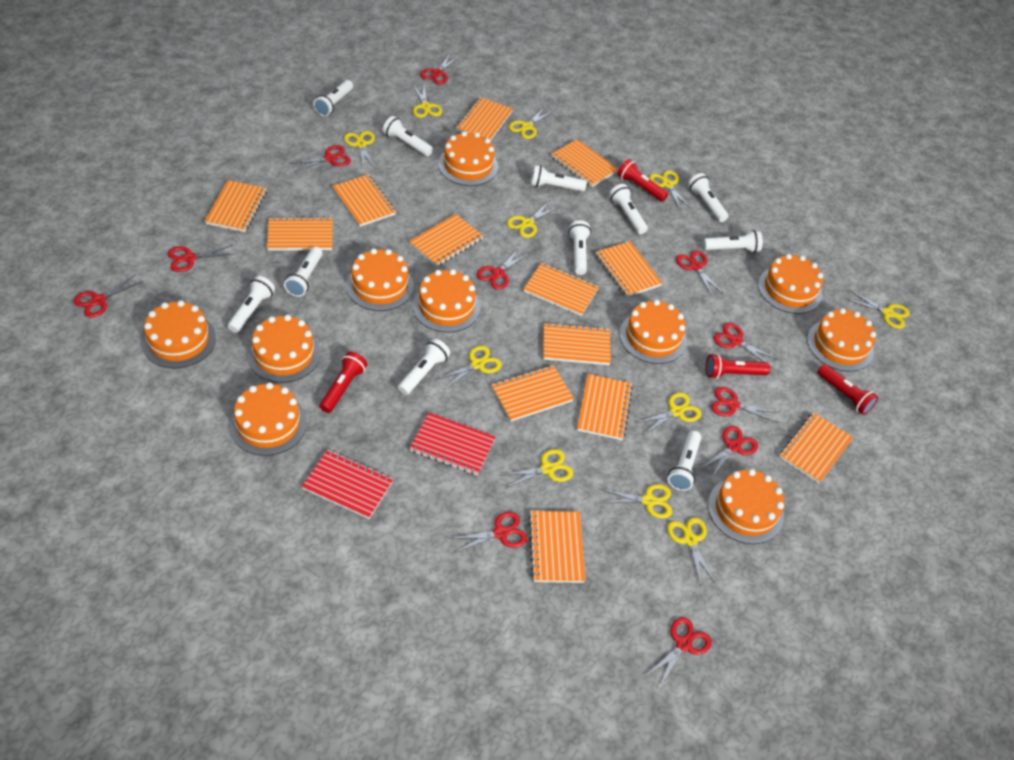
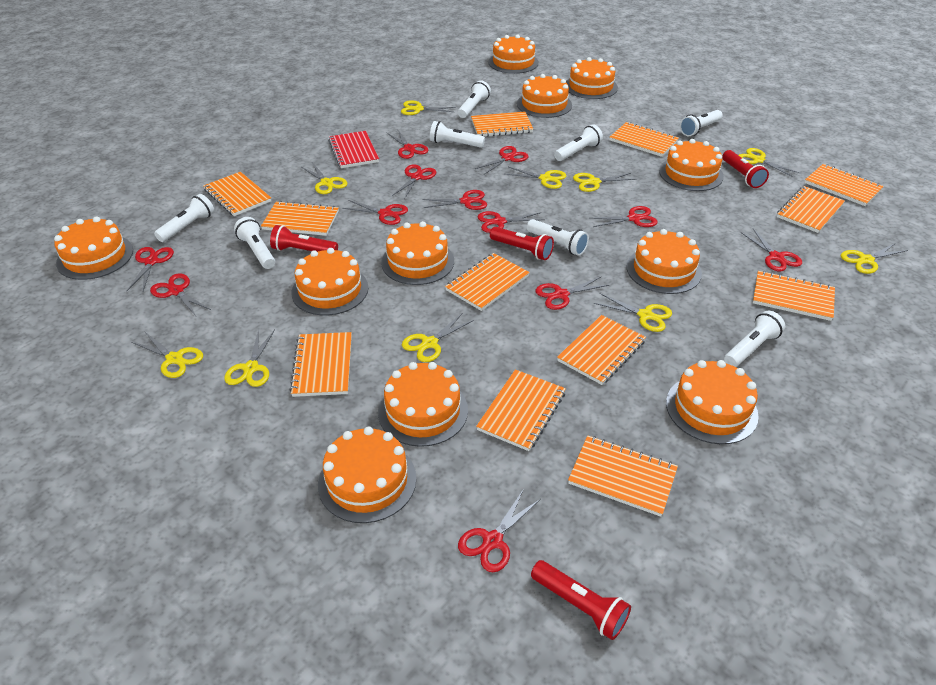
orange cake: [141,300,216,368] [230,382,307,456] [247,315,321,383] [346,248,414,311] [412,269,480,333] [438,131,498,186] [620,300,687,364] [708,469,784,544] [758,254,823,314] [807,308,876,372] = 10 -> [54,216,133,280] [291,248,368,315] [318,426,416,523] [378,362,468,447] [381,221,454,285] [488,35,539,74] [517,74,572,118] [566,57,618,99] [626,229,702,294] [659,139,724,191] [666,360,759,444] = 11
orange notebook: [205,180,267,232] [267,217,333,250] [332,175,396,227] [409,214,483,267] [456,97,513,141] [491,365,574,422] [524,263,599,316] [528,511,586,583] [543,323,611,365] [551,139,618,187] [577,374,633,440] [596,241,662,297] [779,412,853,483] = 13 -> [203,172,271,216] [261,201,339,236] [290,332,352,397] [445,253,530,311] [471,112,533,136] [476,369,566,451] [557,315,646,385] [568,435,678,517] [610,122,679,157] [753,271,835,321] [777,186,845,233] [805,164,884,206] = 12
red notebook: [302,450,394,519] [410,413,496,475] = 2 -> [328,131,379,168] = 1
red scissors: [74,274,143,318] [168,245,233,272] [290,145,351,172] [420,54,460,85] [448,512,527,553] [477,248,530,289] [646,617,712,688] [676,250,724,296] [699,426,758,479] [711,387,779,423] [713,323,778,367] = 11 -> [127,247,174,291] [150,273,211,316] [342,200,408,225] [387,129,428,159] [392,164,436,199] [422,190,487,210] [458,490,541,572] [475,146,529,175] [478,211,545,233] [536,277,609,310] [592,206,658,227] [741,229,802,272] = 12
white flashlight: [228,276,275,333] [284,247,323,297] [313,80,353,116] [383,116,433,156] [398,339,450,395] [531,165,587,191] [568,220,591,275] [609,184,648,234] [667,431,701,491] [688,173,729,222] [703,230,763,253] = 11 -> [154,194,214,242] [234,217,275,269] [430,121,485,148] [458,80,491,118] [527,219,589,256] [554,124,603,161] [680,110,723,136] [724,311,785,367] = 8
yellow scissors: [344,131,375,168] [413,85,442,118] [435,346,502,390] [499,449,573,489] [507,202,558,238] [508,107,554,139] [600,484,672,519] [636,392,701,435] [649,170,692,210] [667,517,716,586] [846,290,910,329] = 11 -> [131,331,203,378] [224,329,275,387] [301,162,348,194] [401,100,456,115] [402,314,474,362] [505,167,566,189] [573,173,636,192] [594,293,672,332] [739,148,799,177] [841,243,908,274] = 10

